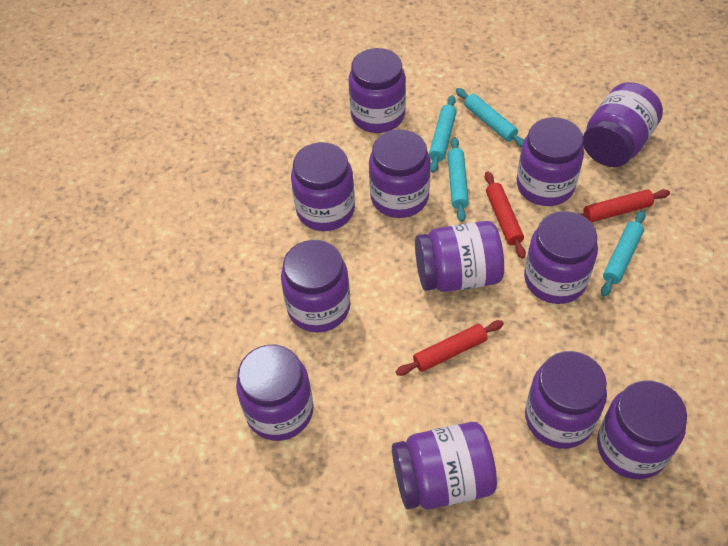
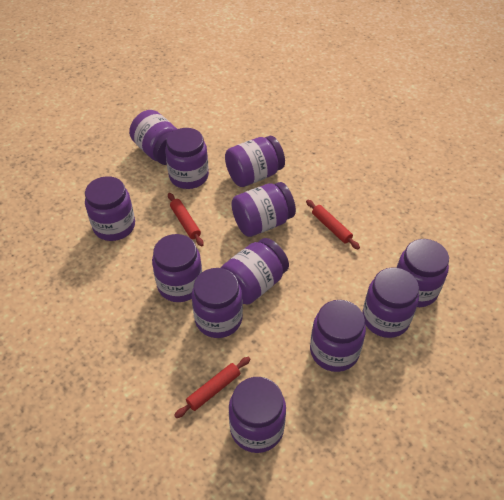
turquoise rolling pin: [429,95,457,173] [448,137,469,222] [456,88,525,148] [601,211,646,297] = 4 -> none = 0

